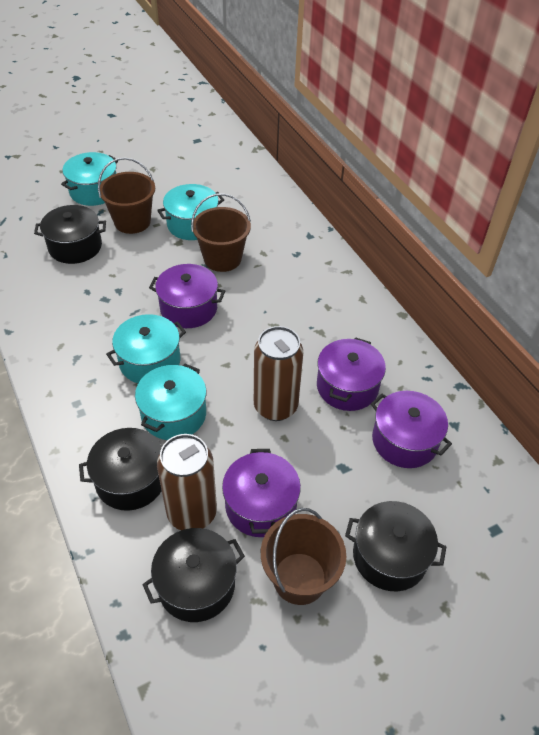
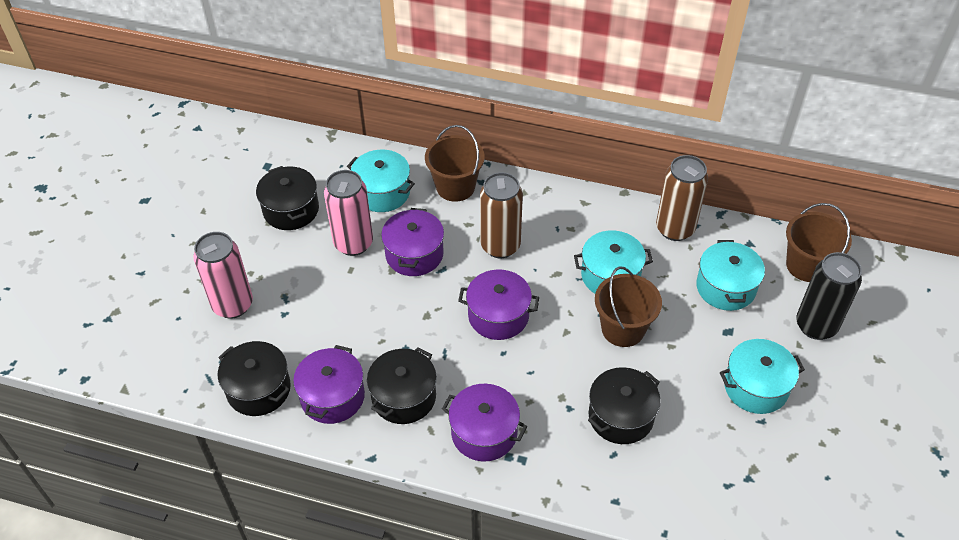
black can: none = 0 -> [796,252,862,340] = 1
pink can: none = 0 -> [193,232,253,318] [324,170,373,256] = 2

